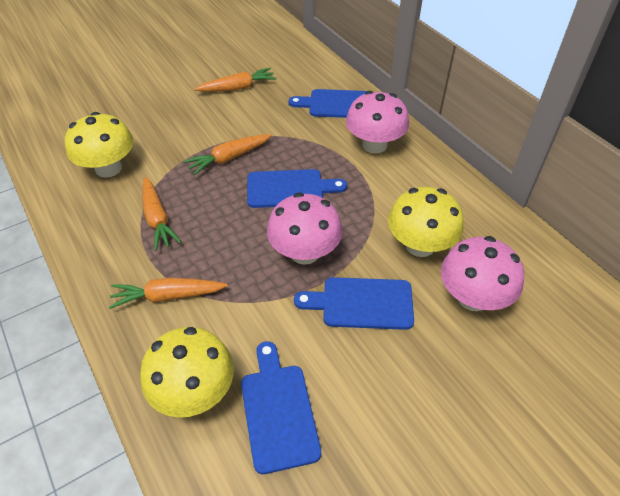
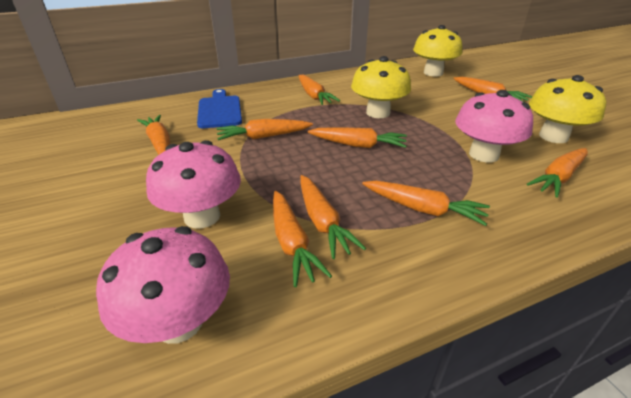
blue cutting board: [241,341,321,474] [247,169,347,208] [289,89,367,118] [294,277,414,330] = 4 -> [197,89,242,128] = 1
orange carrot: [109,278,228,309] [143,177,181,251] [184,134,272,175] [194,68,276,92] = 4 -> [137,115,170,155] [216,119,313,140] [273,191,332,287] [299,75,340,105] [300,175,366,259] [308,127,407,148] [362,181,490,226] [453,77,532,102] [527,148,588,198] = 9

